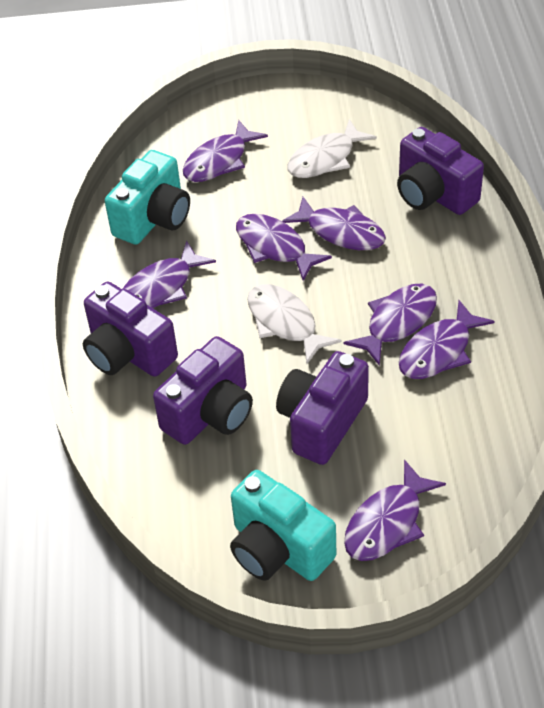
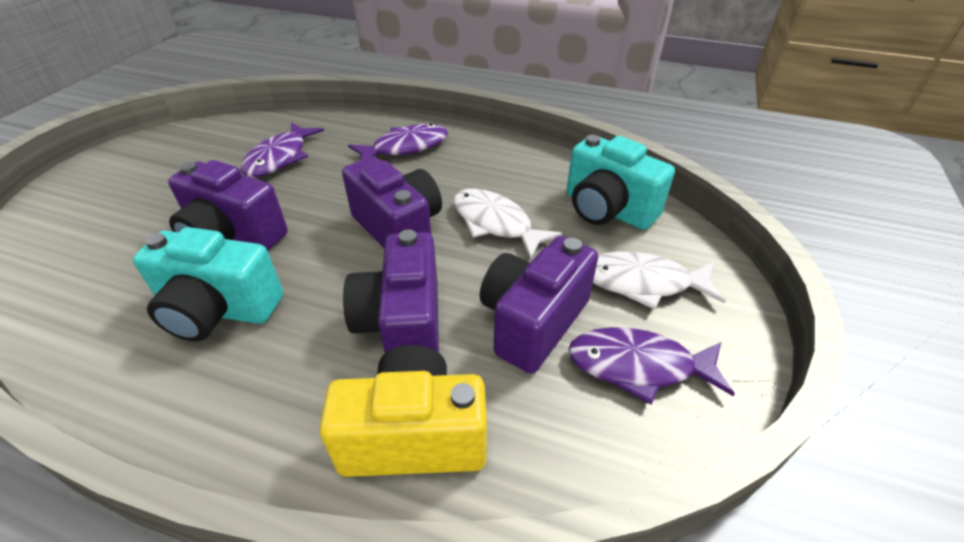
purple fish: [123,241,216,308] [183,120,268,182] [236,214,332,281] [282,197,386,250] [344,284,437,366] [344,459,446,561] [398,300,495,379] = 7 -> [241,122,324,177] [348,123,448,160] [568,327,735,405] = 3
yellow camera: none = 0 -> [319,345,487,477] = 1

